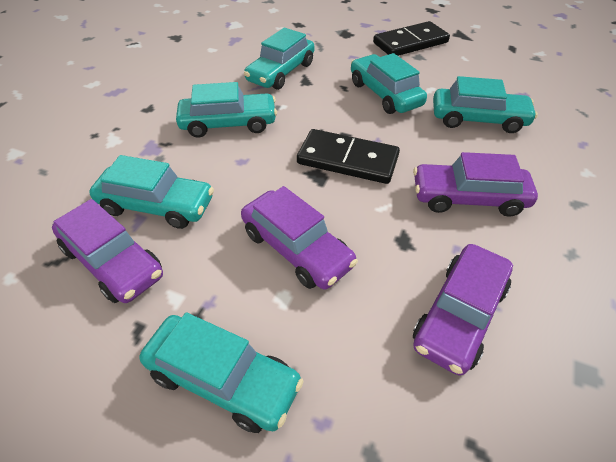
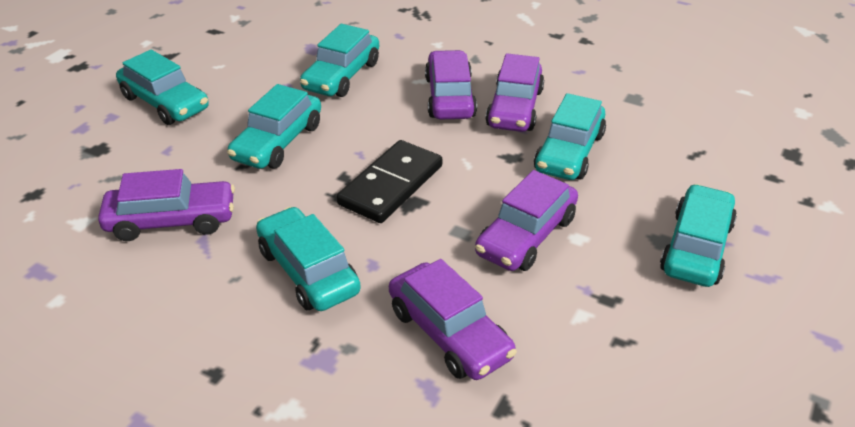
black domino: [297,129,400,184] [373,21,450,56] = 2 -> [337,140,442,223] = 1
purple car: [52,199,163,303] [241,186,358,290] [413,152,538,217] [413,244,513,376] = 4 -> [98,169,235,241] [389,259,517,380] [425,50,477,119] [475,170,578,271] [485,53,544,132] = 5

